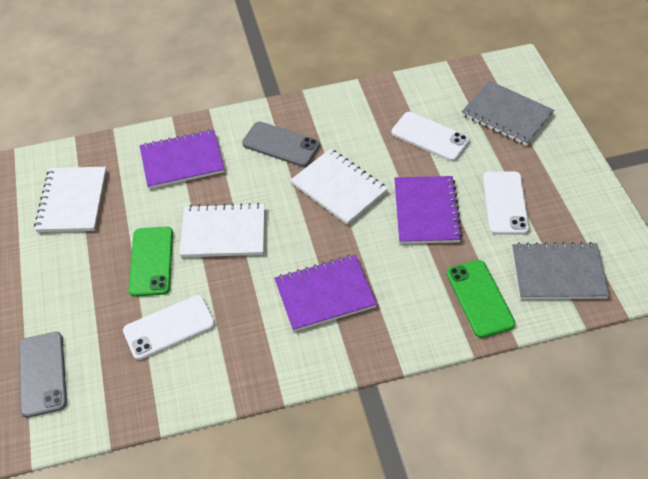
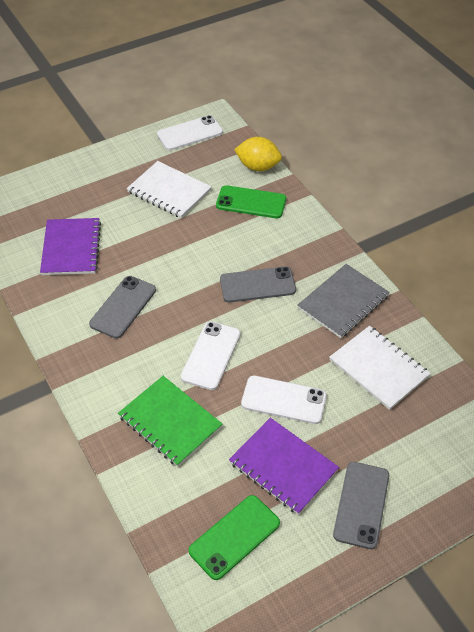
green notebook: none = 0 -> [118,376,222,467] = 1
grey notebook: [462,80,554,146] [512,242,609,299] = 2 -> [298,264,390,338] = 1
grey phone: [19,332,67,418] [242,121,320,167] = 2 -> [89,276,156,339] [220,266,296,302] [333,462,389,549] = 3
purple notebook: [140,129,225,189] [274,255,377,332] [394,176,462,244] = 3 -> [40,218,101,275] [229,418,339,515] = 2
white notebook: [34,167,107,232] [179,203,265,257] [290,148,388,225] = 3 -> [127,161,212,218] [329,326,431,410] = 2
yellow lemon: none = 0 -> [234,137,282,171] = 1

